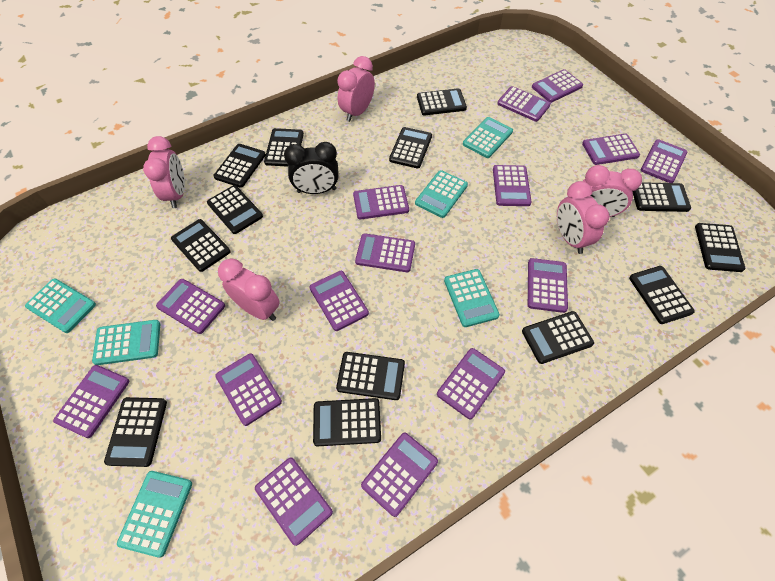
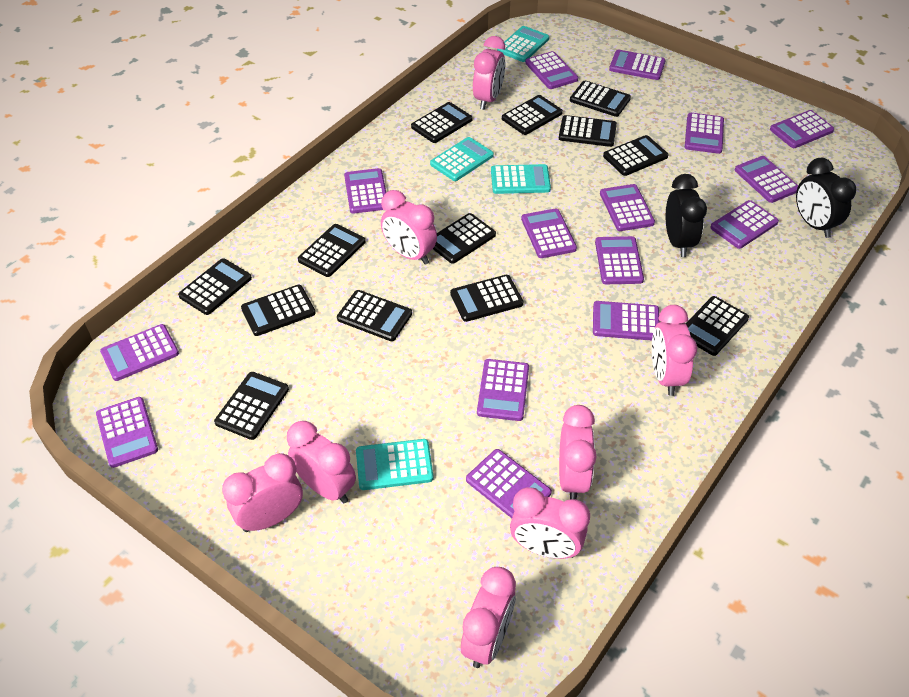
black clock: [284,142,339,194] = 1 -> [666,174,707,257] [796,158,856,238] = 2
pink clock: [143,136,185,208] [218,258,280,321] [337,56,375,122] [557,181,609,254] [583,165,642,217] = 5 -> [222,453,303,532] [287,421,356,503] [381,190,437,265] [461,567,516,668] [473,36,505,110] [510,487,590,559] [559,405,597,500] [652,305,697,396] = 8
turquoise calculator: [25,278,96,333] [92,320,160,365] [117,471,192,558] [415,170,468,218] [444,269,500,327] [463,117,513,158] = 6 -> [356,439,433,490] [430,137,494,181] [491,164,551,194] [497,26,549,62] = 4

